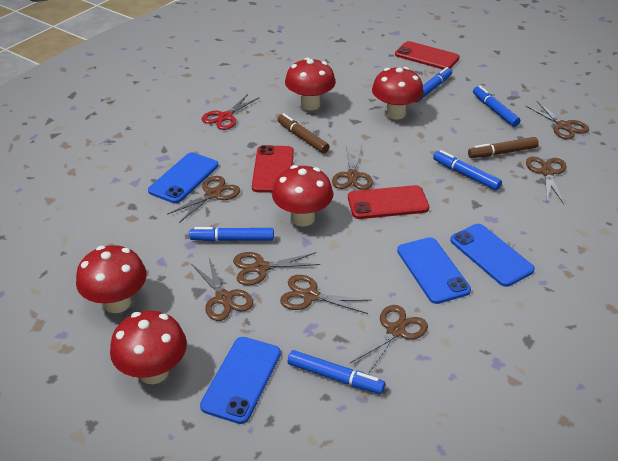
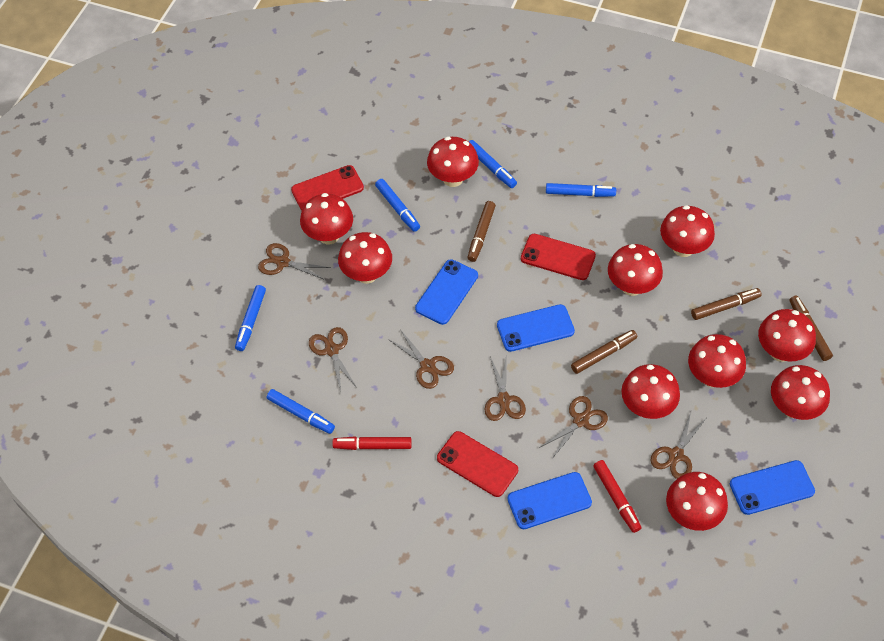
brown marker: [277,113,330,153] [468,137,539,158] = 2 -> [468,201,496,262] [571,330,637,374] [691,288,762,320] [789,296,833,361] = 4
brown scissors: [167,176,240,223] [192,258,253,321] [233,252,320,285] [280,275,372,314] [332,146,373,190] [350,305,428,374] [526,101,589,139] [526,157,567,204] = 8 -> [258,243,331,280] [309,327,357,391] [388,329,454,389] [485,357,526,421] [539,396,608,459] [650,412,706,479] = 6
red marker: none = 0 -> [332,436,412,450] [593,460,641,533] = 2
red mushroom: [76,245,147,313] [110,311,187,384] [272,165,333,227] [285,58,336,110] [372,67,424,120] = 5 -> [300,193,353,244] [338,232,392,284] [427,137,479,187] [608,244,663,296] [621,364,680,419] [660,205,715,257] [666,472,728,531] [688,334,746,388] [758,309,816,362] [771,365,830,420] = 10
red scissors: [202,94,260,130] = 1 -> none = 0

